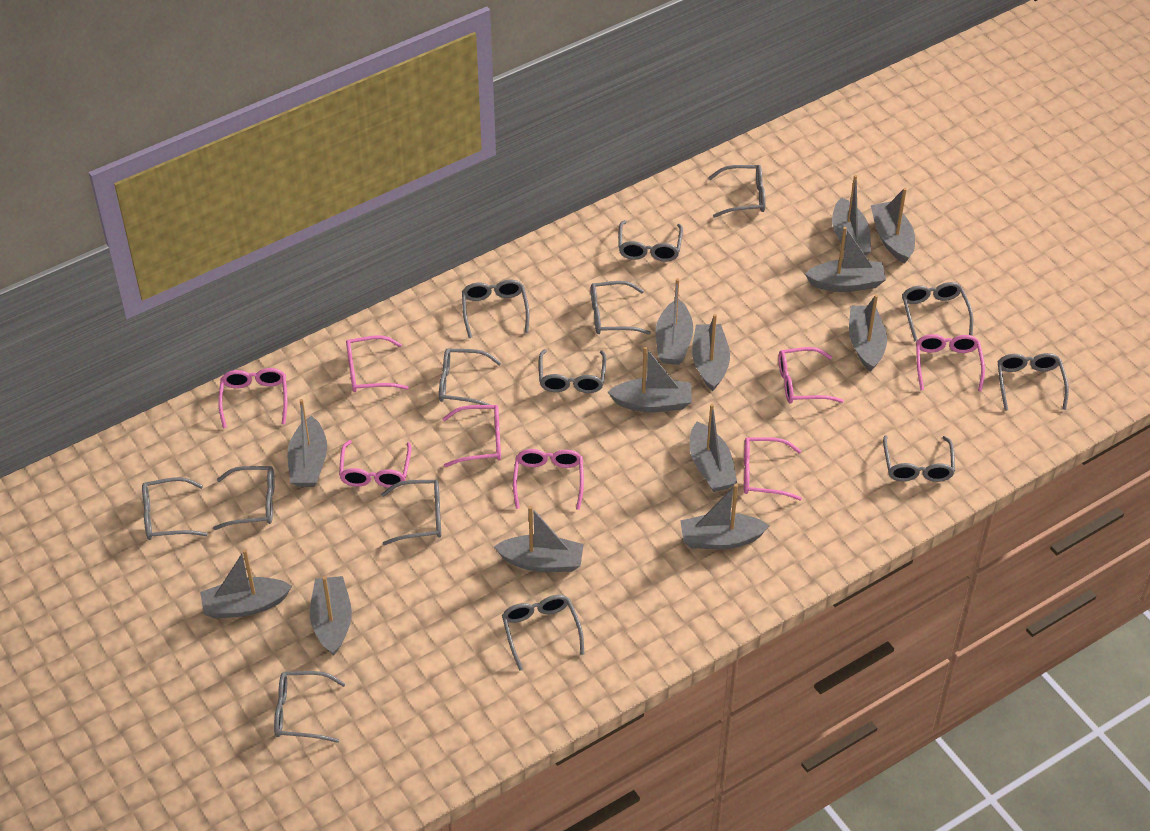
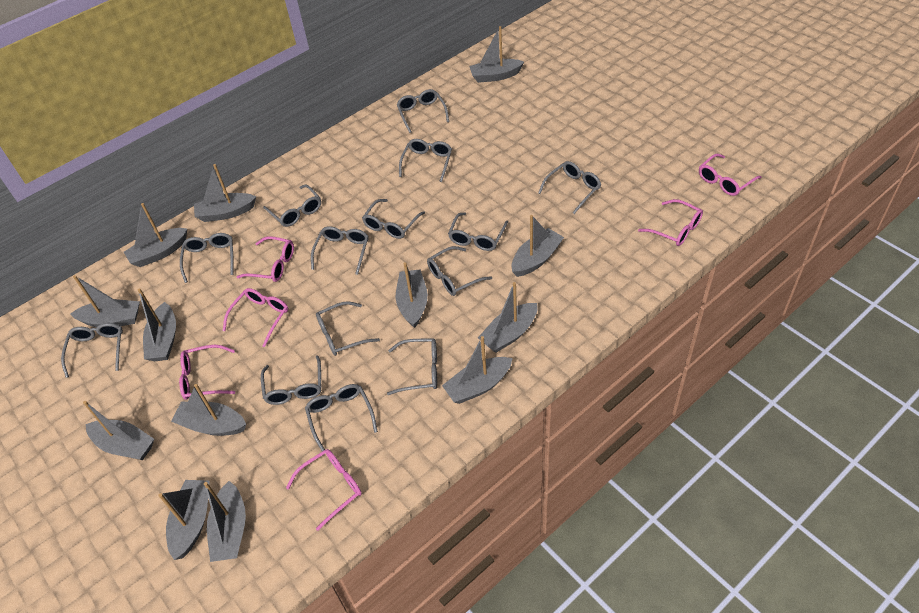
pink glasses: [218,368,287,428] [339,440,411,488] [346,335,409,392] [442,405,501,467] [513,449,584,510] [744,437,802,501] [779,347,844,404] [916,334,985,392] = 8 -> [179,345,235,400] [223,288,288,347] [237,236,294,282] [286,449,362,531] [638,199,703,246] [699,154,761,196] = 6

